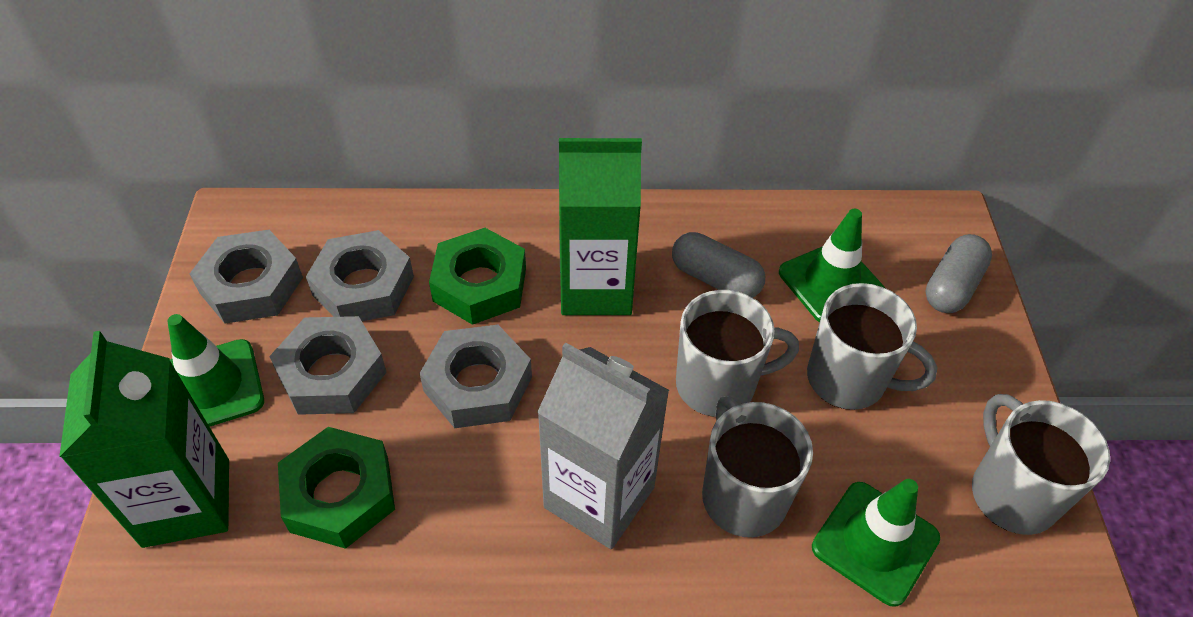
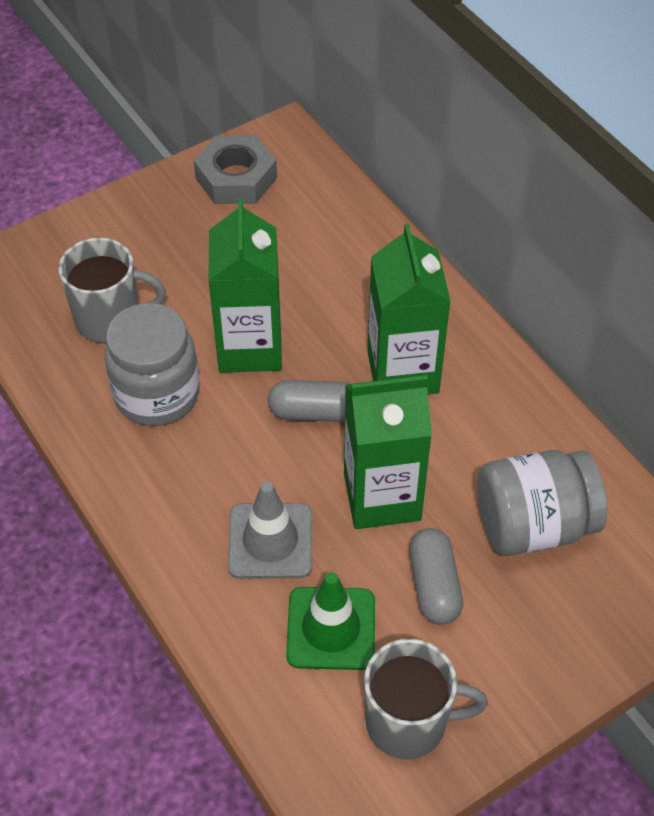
green carton: [59,331,229,548] [559,138,642,315] = 2 -> [208,199,282,373] [344,375,432,529] [367,223,451,395] = 3
green nut: [278,427,395,549] [429,228,526,325] = 2 -> none = 0
green traffic cone: [167,314,264,427] [779,209,885,322] [812,479,940,607] = 3 -> [286,572,375,670] = 1
grey carton: [537,343,669,549] = 1 -> none = 0
grey jar: none = 0 -> [104,303,200,426] [477,450,607,556] = 2
grey mug: [676,290,799,417] [702,396,813,537] [807,283,938,410] [972,394,1110,535] = 4 -> [59,237,166,343] [364,639,488,760] = 2
grey nut: [190,230,303,324] [269,316,387,415] [306,230,414,321] [419,325,532,428] = 4 -> [194,135,277,204] = 1
grey traffic cone: none = 0 -> [228,482,312,579] = 1

